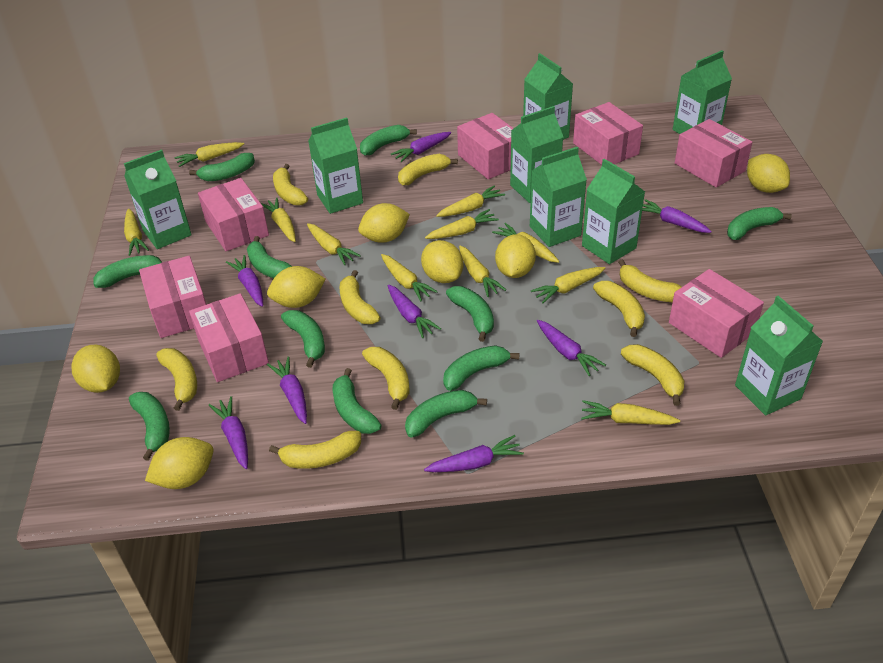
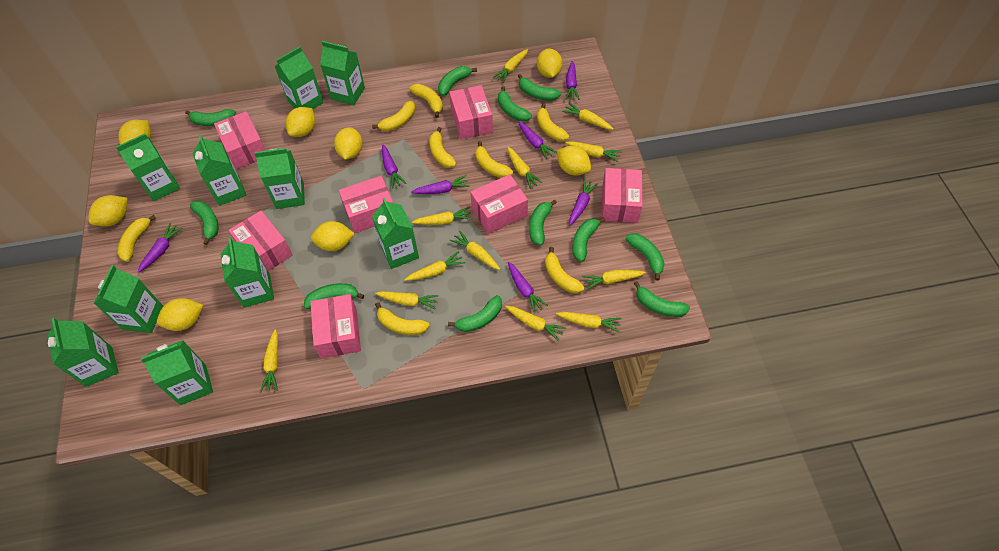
green carton: [124,149,192,249] [308,118,363,214] [510,106,563,203] [523,53,573,140] [530,147,587,247] [582,159,645,264] [673,50,732,134] [735,296,823,415] = 8 -> [48,318,119,387] [94,265,163,333] [116,134,180,201] [141,340,213,405] [192,135,246,206] [220,237,274,308] [254,148,305,209] [275,46,324,109] [320,41,365,105] [372,198,419,269] = 10
purple carrot: [209,396,248,469] [226,255,263,307] [267,356,307,424] [388,284,441,338] [391,132,451,162] [424,435,524,472] [537,320,606,376] [642,199,712,233] = 8 -> [138,223,182,273] [382,145,406,188] [411,175,470,194] [508,262,548,313] [518,121,557,159] [566,61,580,100] [569,179,598,226] = 7
yellow banana: [156,348,197,411] [269,431,361,469] [273,164,308,206] [339,270,380,324] [362,347,410,410] [398,154,458,185] [593,281,645,337] [618,259,682,302] [621,344,684,406] = 9 -> [117,215,156,262] [372,101,415,131] [375,302,430,335] [409,84,443,118] [429,127,456,168] [475,142,513,178] [537,104,569,141] [545,247,584,293] = 8
yellow carrot: [124,209,149,256] [175,142,244,167] [261,198,296,242] [307,223,361,265] [381,254,438,301] [425,209,499,239] [436,185,505,217] [459,245,506,297] [492,223,559,263] [531,267,605,304] [581,400,680,425] = 11 -> [260,329,278,392] [375,291,439,310] [404,251,465,281] [412,207,472,225] [449,231,500,270] [493,49,528,83] [505,306,566,341] [507,147,543,189] [556,312,622,333] [562,103,613,130] [565,141,622,162] [582,270,646,290] = 12
yellow lemon: [71,345,120,393] [145,437,214,489] [267,266,325,308] [358,203,410,243] [421,240,463,283] [495,234,536,278] [747,154,790,193] = 7 -> [88,195,127,227] [118,120,151,144] [157,298,203,331] [286,107,315,137] [311,221,354,251] [334,127,363,160] [537,49,563,78] [557,146,591,176] = 8

